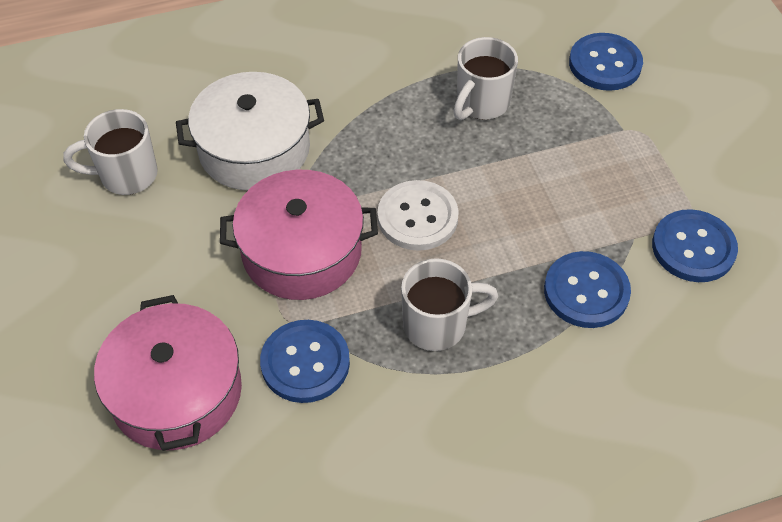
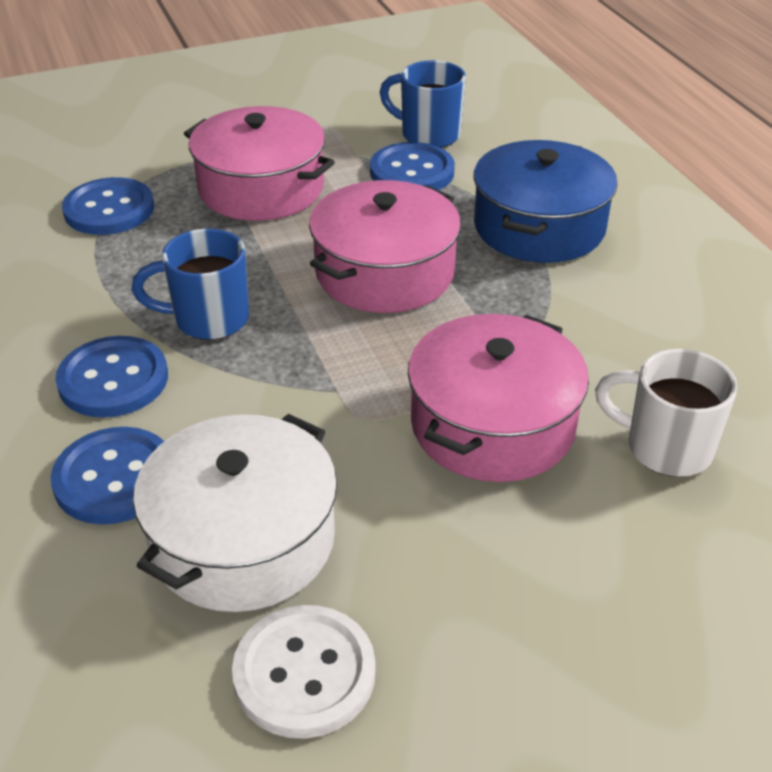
blue mug: none = 0 -> [132,229,249,340] [380,60,466,148] = 2
blue pot: none = 0 -> [473,140,618,263] = 1
pink pot: [94,295,242,451] [220,170,378,300] = 2 -> [184,106,335,221] [309,180,461,313] [408,314,589,482] = 3
white mug: [63,109,158,195] [401,258,498,351] [453,37,518,120] = 3 -> [595,349,738,477] = 1

